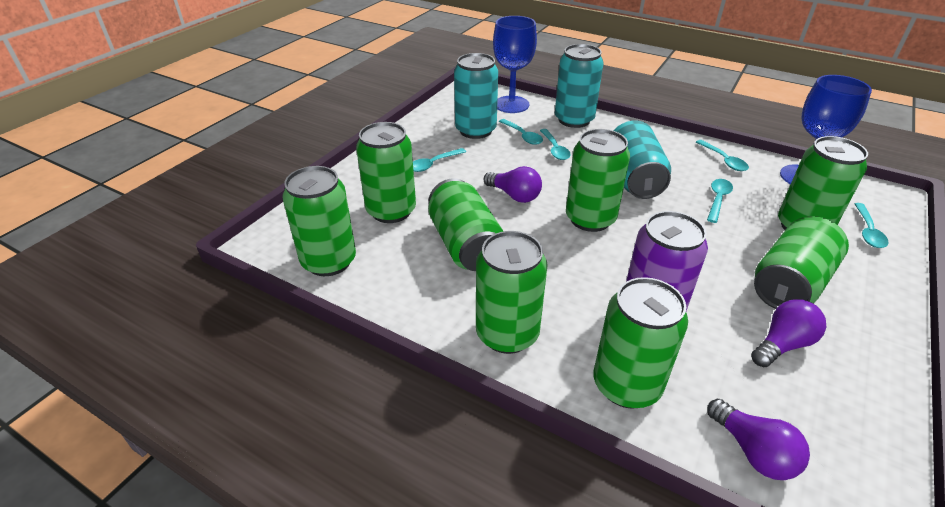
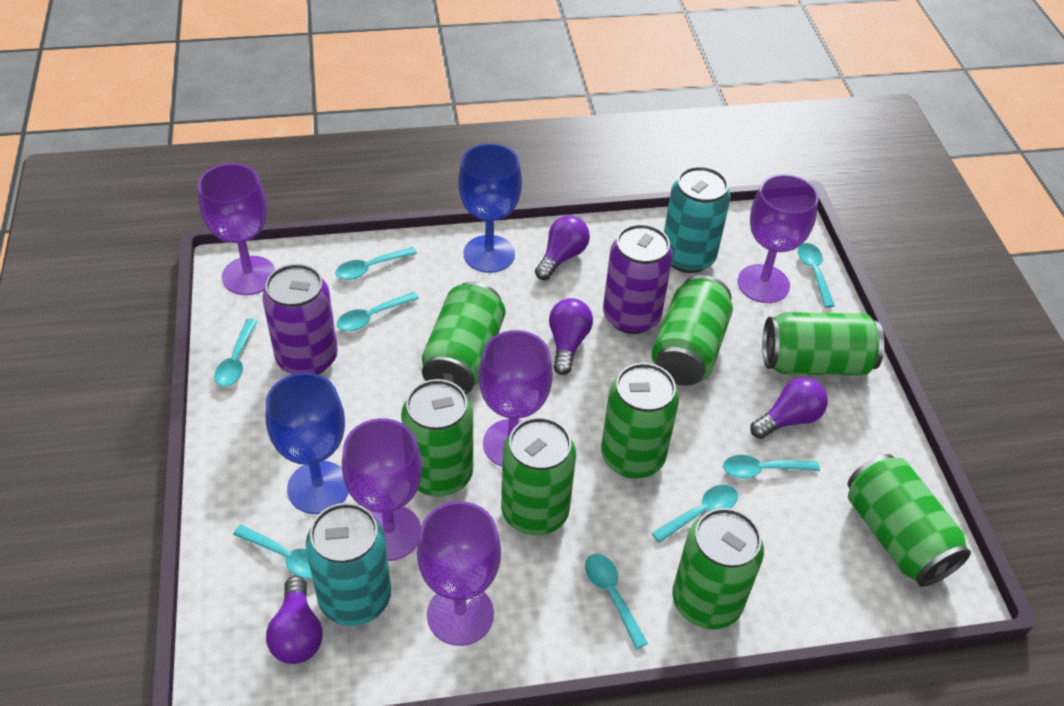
purple can: [626,211,708,311] = 1 -> [262,264,338,374] [603,224,673,334] = 2
purple goblet: none = 0 -> [198,163,275,295] [342,418,422,561] [417,501,501,646] [479,330,553,467] [737,174,819,303] = 5
purple light bulb: [484,166,542,203] [707,399,810,480] [751,299,826,367] = 3 -> [266,576,323,664] [535,216,590,280] [549,298,593,375] [750,377,828,439] = 4
turquoise can: [454,53,498,139] [555,44,604,128] [613,120,671,199] = 3 -> [306,503,391,626] [664,166,731,273] = 2
turquoise spoon: [413,148,466,172] [499,119,543,145] [540,129,571,160] [696,140,749,171] [707,179,733,223] [855,203,889,248] = 6 -> [214,319,258,387] [233,525,312,579] [335,247,417,280] [337,292,419,331] [585,554,648,649] [652,485,738,543] [723,455,820,478] [798,243,835,308] = 8

